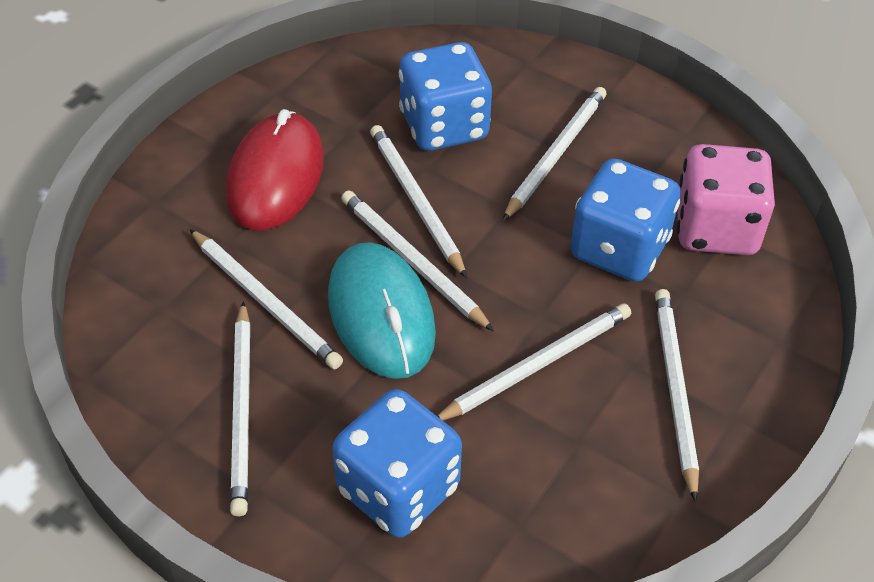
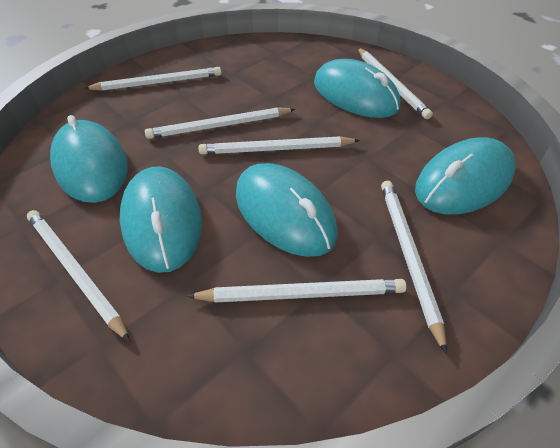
blue dice: [332,389,462,538] [399,42,492,151] [570,158,680,282] = 3 -> none = 0
pink dice: [677,144,775,255] = 1 -> none = 0
red mouse: [226,109,324,230] = 1 -> none = 0
turquoise mouse: [328,242,436,379] = 1 -> [50,115,128,203] [120,166,202,273] [236,163,338,257] [314,59,401,118] [415,137,516,215] = 5

